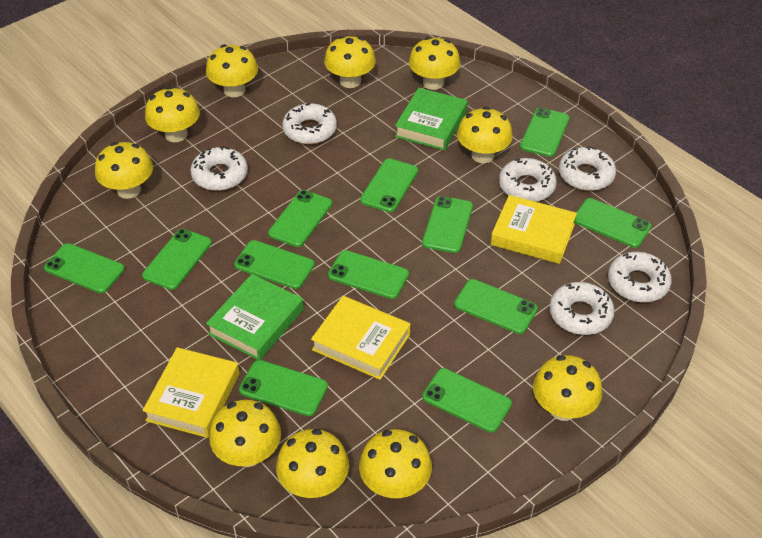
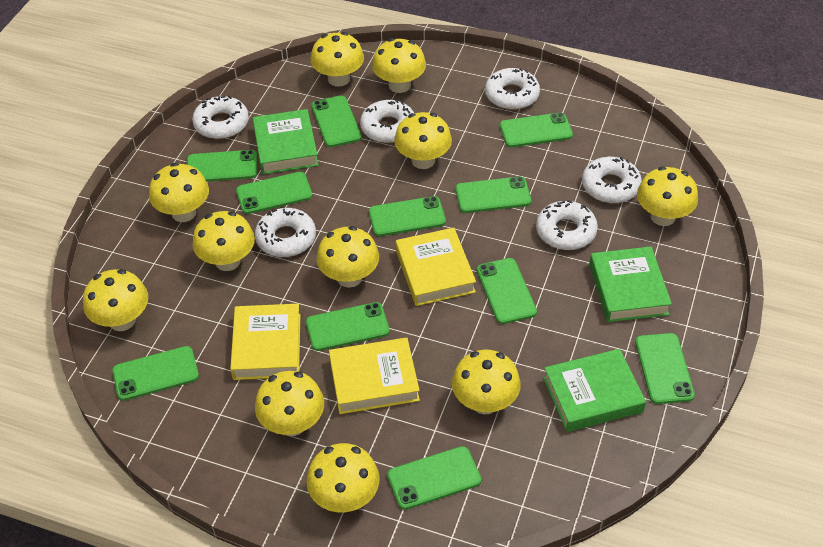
green book: [206,274,304,360] [395,88,468,150] = 2 -> [253,109,319,174] [543,349,646,432] [589,247,672,322] = 3
green phone: [44,243,125,293] [142,229,212,290] [234,240,315,289] [239,360,328,416] [268,190,332,247] [328,250,409,299] [360,158,418,212] [422,196,473,253] [422,368,512,433] [454,279,538,334] [520,108,569,157] [574,198,652,248] = 12 -> [112,346,199,401] [187,150,257,182] [236,172,312,214] [306,302,390,351] [311,95,361,147] [369,196,446,236] [387,446,481,510] [456,177,531,213] [477,258,537,324] [500,113,573,147] [635,333,695,404] = 11
yellow mushroom: [95,142,153,199] [145,86,200,142] [206,44,258,97] [209,400,281,467] [276,429,349,498] [324,36,376,88] [359,429,432,498] [409,37,460,90] [457,107,513,163] [533,355,602,421] = 10 -> [83,269,148,331] [149,163,209,222] [193,211,255,271] [255,371,324,436] [307,443,380,512] [311,32,364,86] [317,226,379,288] [372,38,426,93] [394,112,452,169] [452,349,521,414] [637,166,698,226] = 11

